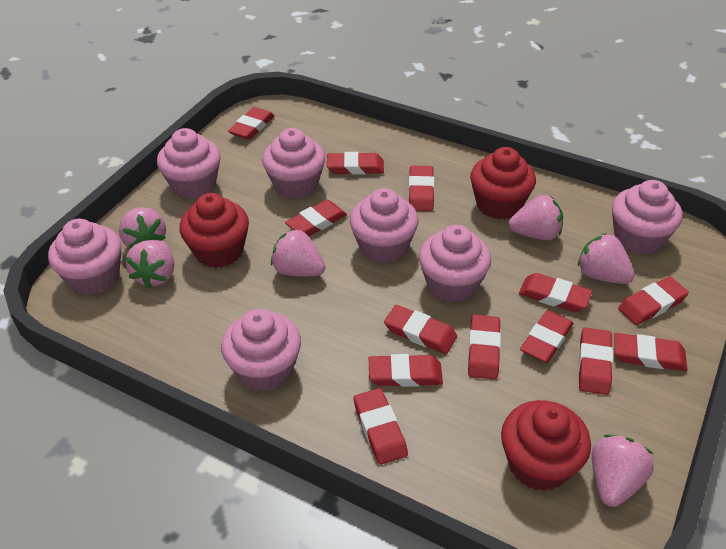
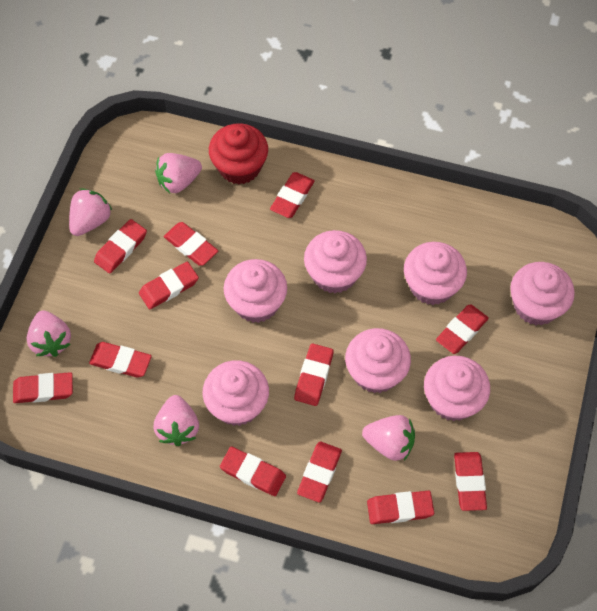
pink strawberry: [119,207,166,249] [126,240,174,289] [271,229,326,276] [509,195,563,240] [578,233,635,284] [592,435,654,507] = 6 -> [27,310,71,357] [69,188,112,236] [154,395,199,446] [155,153,202,193] [362,415,415,461] = 5
red cupcake: [179,193,249,268] [470,147,536,219] [501,400,591,491] = 3 -> [209,123,268,184] = 1
red eraser: [228,107,275,140] [285,200,347,236] [327,152,384,175] [354,388,408,465] [369,354,443,387] [384,305,457,354] [408,166,434,211] [468,315,501,379] [519,273,593,312] [520,310,574,363] [578,328,613,395] [614,333,687,371] [618,277,689,325] = 13 -> [13,372,73,403] [89,342,152,378] [94,219,147,274] [139,262,199,309] [164,222,218,266] [220,446,286,496] [270,172,315,218] [294,343,334,406] [297,441,342,503] [367,491,434,524] [436,304,489,354] [454,452,487,511] = 12

